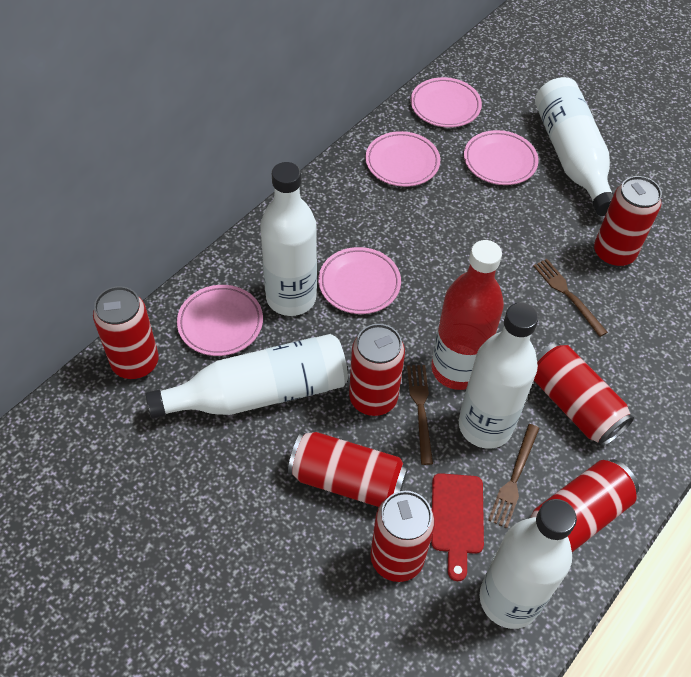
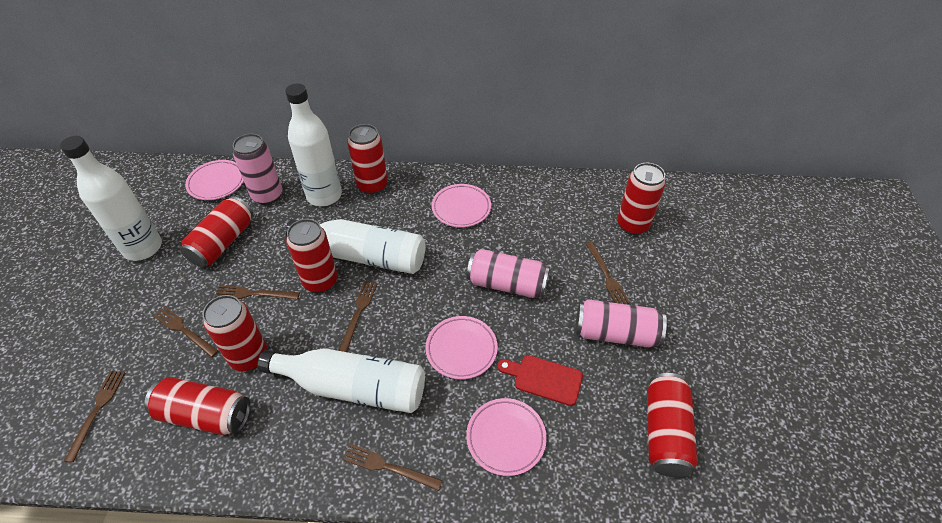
brown fork: [407,365,433,465] [488,424,540,528] [533,259,608,337] = 3 -> [64,371,125,463] [153,306,218,357] [215,286,300,300] [338,281,377,352] [343,444,443,491] [586,242,630,304] = 6
pink can: none = 0 -> [233,134,282,205] [467,249,550,298] [576,299,667,347] = 3
pink plate: [177,285,263,356] [319,247,401,314] [366,131,440,187] [411,77,482,128] [464,130,539,185] = 5 -> [185,160,244,200] [425,316,498,379] [432,184,491,227] [466,398,547,476] = 4
red bottle: [431,240,504,390] = 1 -> none = 0
white bottle: [145,334,348,419] [260,162,317,316] [459,302,539,449] [480,499,577,629] [535,77,614,216] = 5 -> [60,136,162,261] [257,348,425,413] [285,83,342,206] [286,219,425,274] = 4

